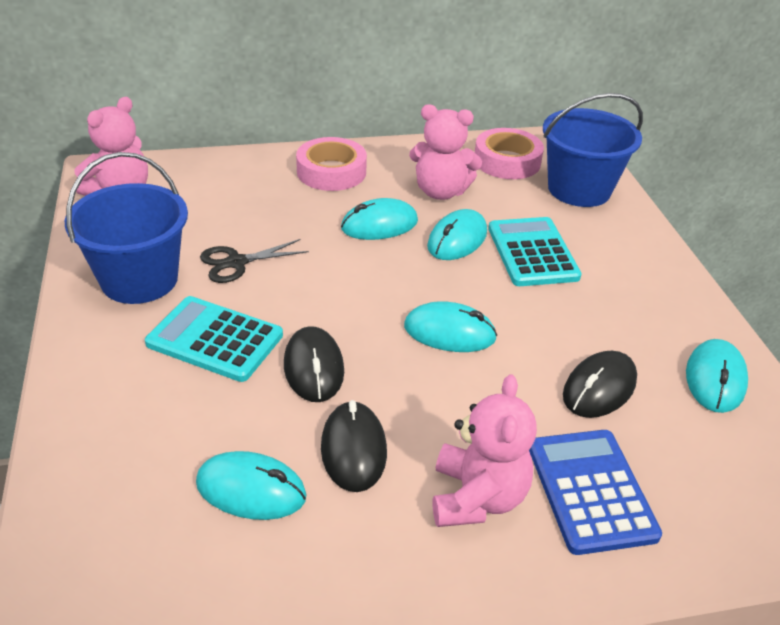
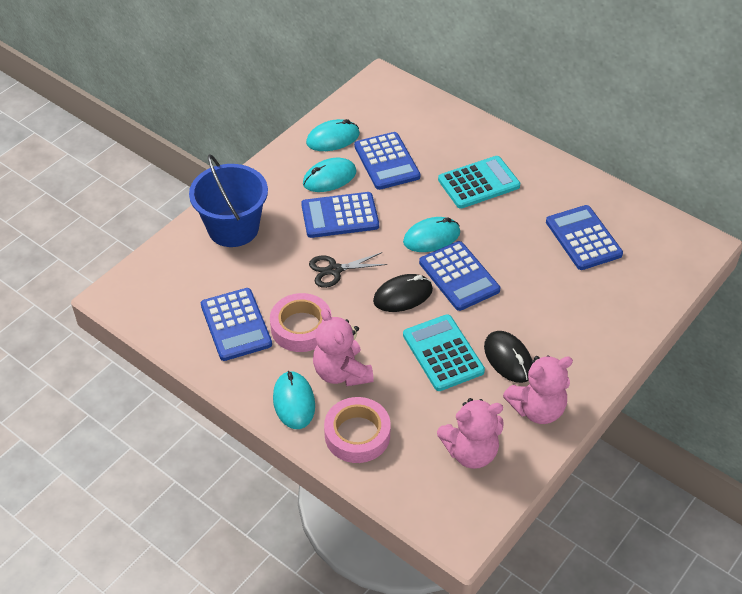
black mouse: [284,326,344,402] [321,400,387,492] [563,351,637,418] = 3 -> [373,274,433,312] [484,331,532,383] = 2
blue bucket: [65,152,188,304] [543,93,643,207] = 2 -> [189,154,268,247] = 1
blue calculator: [529,430,662,555] = 1 -> [201,288,272,361] [301,192,379,238] [354,132,420,190] [419,241,500,311] [546,205,623,270] = 5
turquoise mouse: [196,451,307,520] [341,198,418,240] [404,301,497,352] [427,209,487,260] [686,339,748,413] = 5 -> [273,371,315,429] [303,158,357,192] [306,119,360,151] [403,217,460,252] = 4

